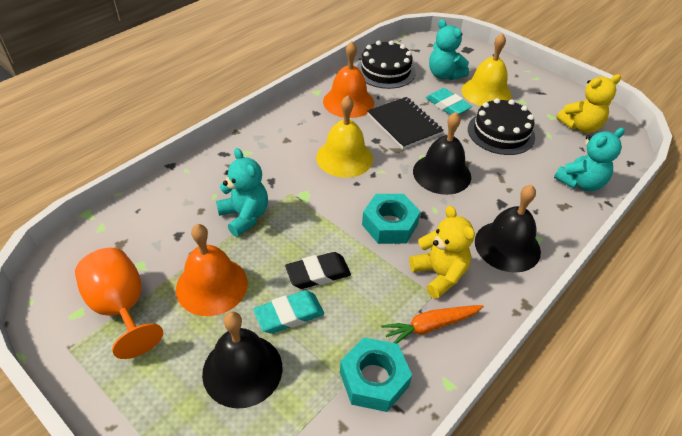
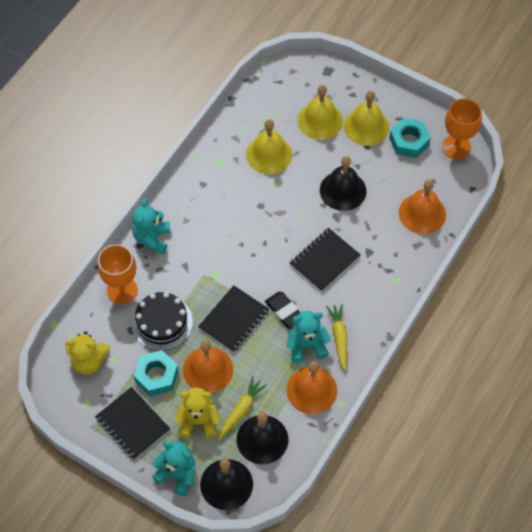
black cake: [357,40,416,89] [468,98,535,155] = 2 -> [131,292,193,351] = 1
black notebook: [367,97,444,149] = 1 -> [95,387,170,460] [198,285,270,353] [290,228,361,292] = 3
orange bell: [176,224,248,316] [323,41,374,118] = 2 -> [183,340,233,393] [286,361,337,414] [399,180,446,234] = 3
orange carrot: [381,305,484,344] = 1 -> none = 0
orange goblet: [75,248,163,359] = 1 -> [98,244,138,305] [442,98,482,159] = 2
turquoise eraser: [254,290,324,334] [426,88,472,115] = 2 -> none = 0
yellow bell: [316,95,373,178] [462,33,512,106] = 2 -> [246,119,292,174] [298,85,343,140] [344,91,389,146] = 3
yellow carrot: none = 0 -> [218,376,267,440] [326,304,347,371] = 2

